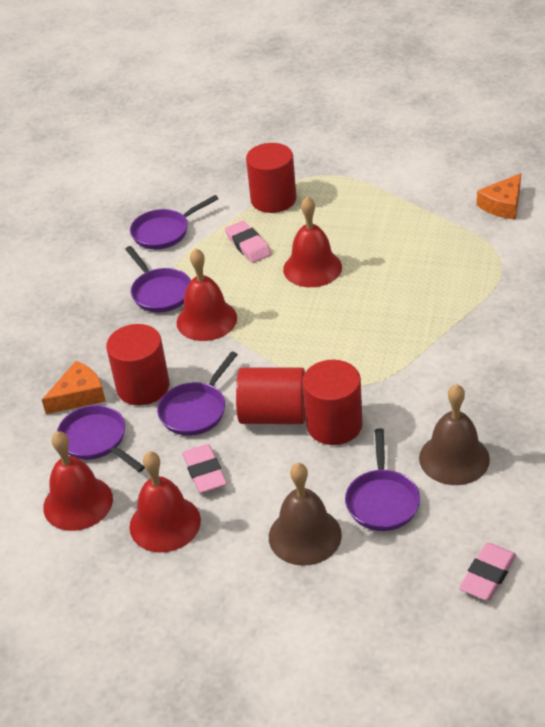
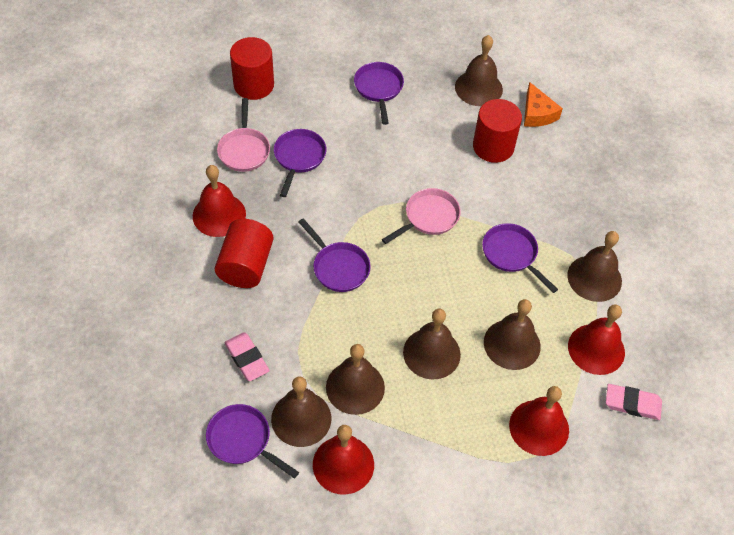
brown bell: [269,463,342,566] [419,384,490,485] = 2 -> [271,376,331,447] [326,344,385,415] [403,309,461,380] [455,35,503,106] [484,299,541,370] [567,231,622,302] = 6
orange cheese: [42,361,106,414] [477,173,521,220] = 2 -> [524,82,563,127] = 1
pink eraser: [182,444,227,493] [225,221,271,263] [459,543,516,601] = 3 -> [224,332,270,381] [606,384,662,420] = 2
pink pan: none = 0 -> [217,98,270,172] [382,188,461,244] = 2
red cylinder: [106,324,169,405] [236,368,306,424] [246,143,296,213] [303,360,363,445] = 4 -> [215,219,274,288] [230,37,274,100] [473,99,522,163] = 3

